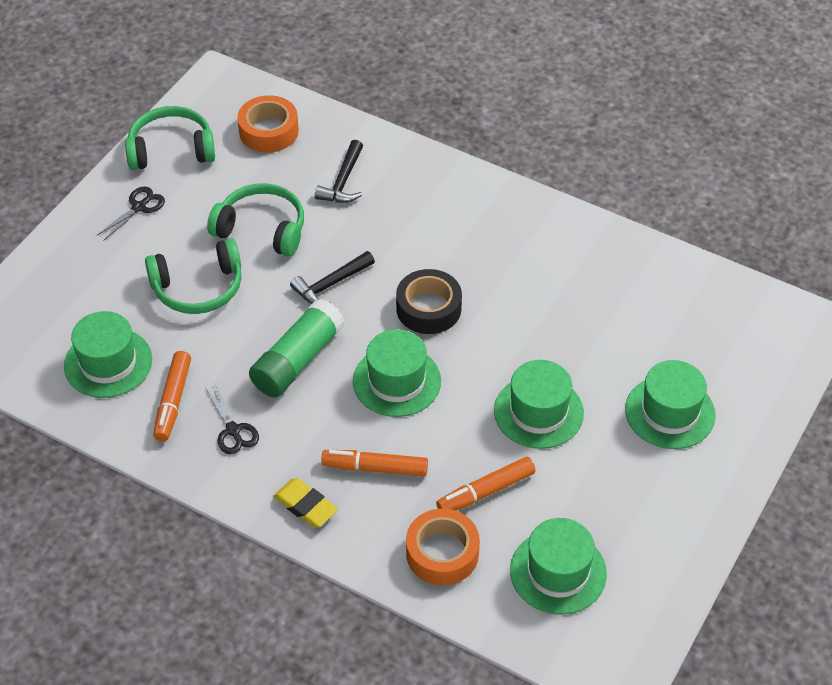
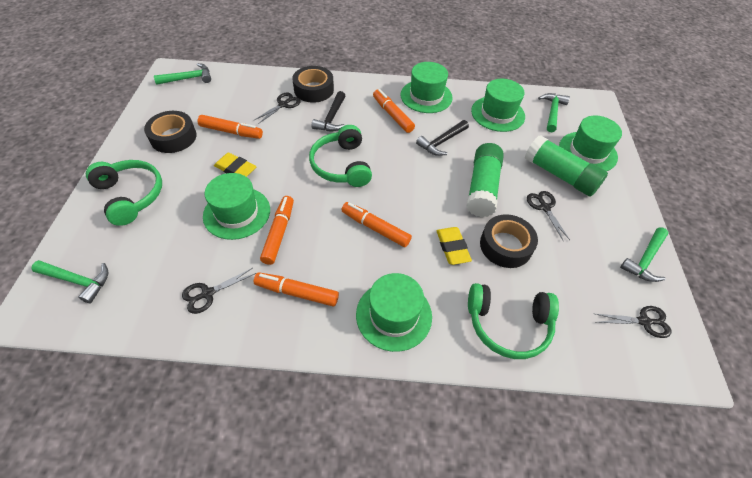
black scissors: [96,186,165,241] [206,384,259,454] = 2 -> [182,268,256,314] [255,93,301,124] [527,191,570,240] [596,306,671,338] = 4
black tape: [396,269,462,334] = 1 -> [144,111,197,153] [292,66,334,103] [480,214,538,268] = 3
green glue stick: [249,299,345,398] = 1 -> [466,143,504,217] [525,135,608,197] = 2
green hammer: none = 0 -> [31,260,108,303] [154,63,211,85] [538,93,570,133] [620,227,669,282] = 4
orange marker: [153,351,191,441] [321,450,428,477] [436,457,536,511] = 3 -> [198,115,263,139] [254,272,339,307] [260,196,294,265] [341,202,412,247] [373,89,415,133] = 5
orange tape: [237,95,299,152] [406,509,480,585] = 2 -> none = 0
yellow eraser: [273,478,338,528] = 1 -> [214,153,257,177] [436,227,472,265] = 2

